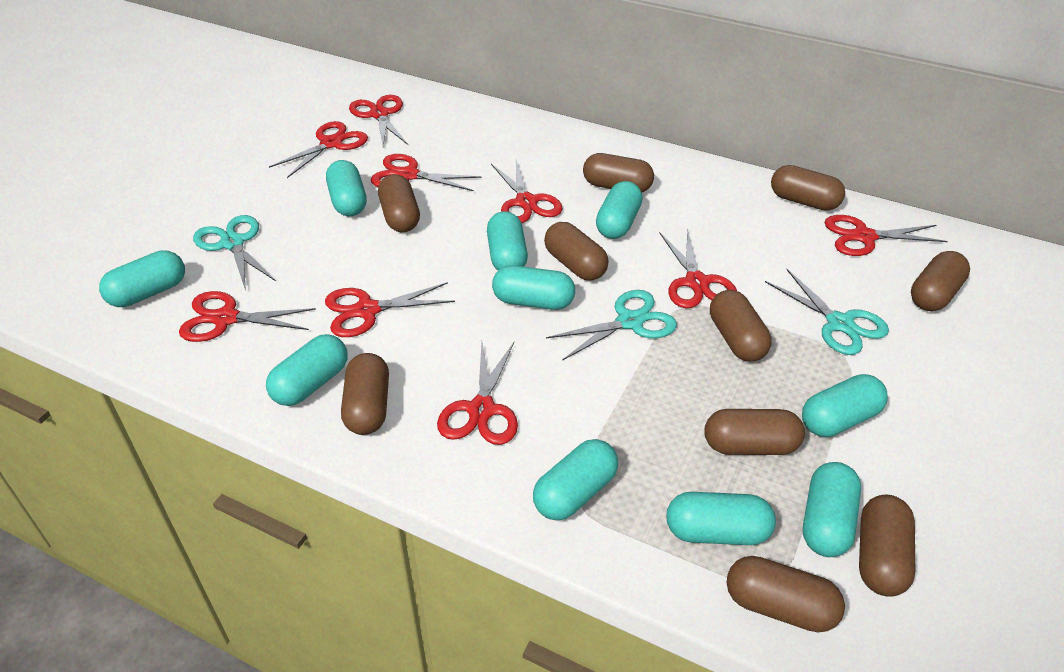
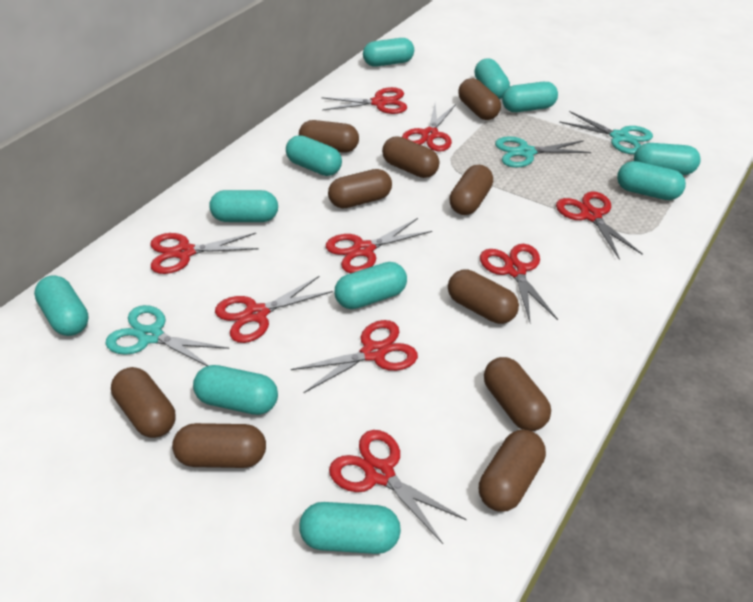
turquoise capsule: [99,250,185,307] [266,334,347,406] [326,160,366,216] [487,211,528,270] [492,265,575,310] [533,439,618,520] [596,181,643,239] [666,492,776,545] [802,374,888,437] [803,462,861,557] = 10 -> [34,275,89,336] [193,365,278,415] [209,190,278,222] [286,135,342,176] [299,502,401,554] [334,262,407,309] [363,38,414,67] [474,59,510,99] [502,82,558,112] [617,161,686,200] [634,143,701,175] = 11

